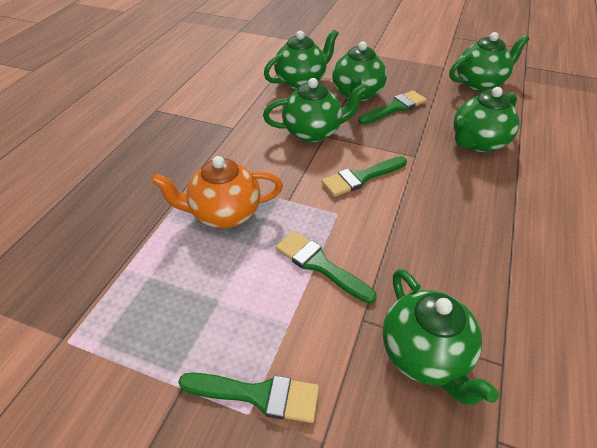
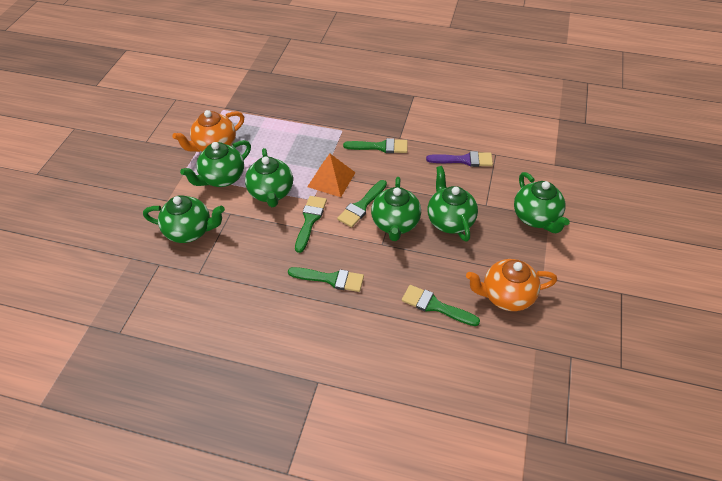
green brush: [178,373,319,423] [276,231,377,304] [322,156,407,197] [358,91,427,124] = 4 -> [288,267,364,292] [295,196,327,253] [337,180,387,227] [343,138,408,153] [402,285,480,326] = 5
orange pyramid: none = 0 -> [307,154,356,197] = 1
orange teapot: [151,156,283,228] = 1 -> [173,110,244,152] [466,259,557,311] = 2
purple brush: none = 0 -> [426,151,493,167] = 1

